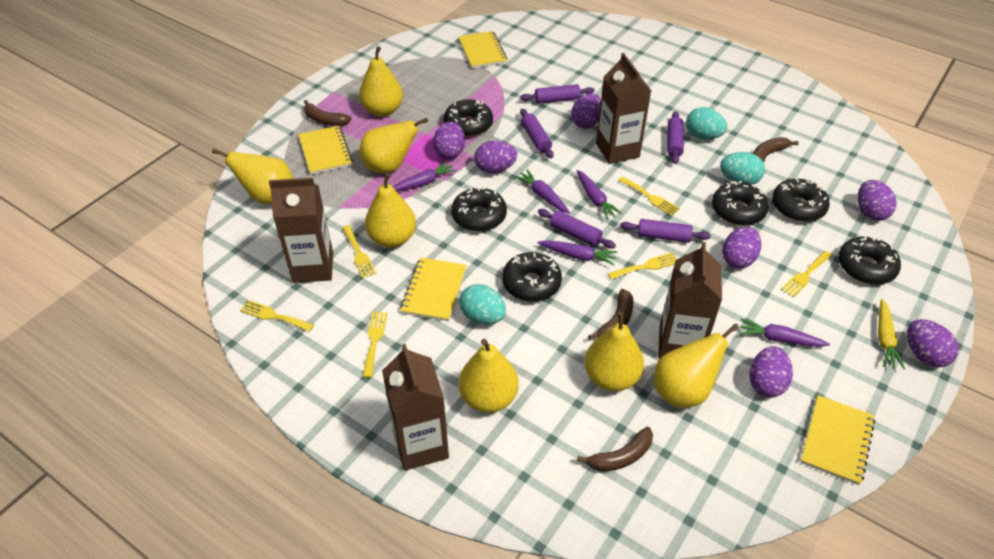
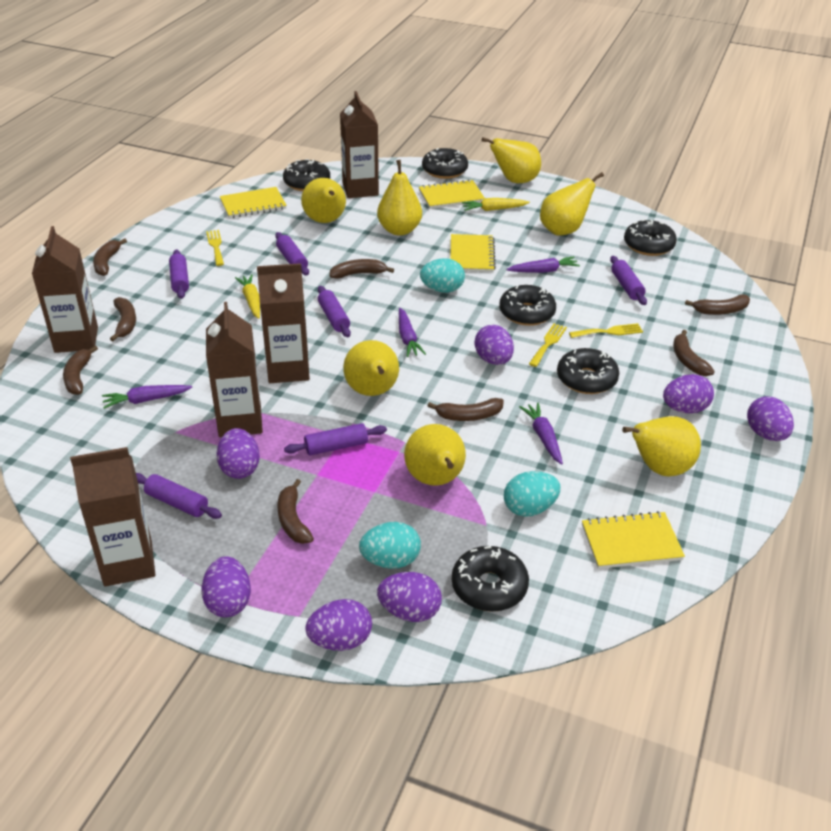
brown banana: [304,100,352,126] [577,427,653,471] [588,289,633,340] [753,137,799,163] = 4 -> [63,346,98,395] [93,239,127,276] [110,297,136,341] [278,479,314,544] [329,259,394,279] [427,398,504,421] [673,330,715,376] [685,294,750,315] = 8
brown carton: [269,178,333,283] [382,344,449,471] [596,53,651,164] [658,242,722,359] = 4 -> [32,226,98,353] [70,447,155,587] [206,302,263,437] [257,263,310,383] [340,91,379,198] = 5
purple carrot: [393,161,456,192] [514,169,570,214] [538,240,618,265] [576,170,622,219] [739,319,830,347] = 5 -> [102,385,192,409] [399,308,426,357] [507,257,580,273] [519,403,563,465] = 4
purple rolling pin: [520,84,595,104] [520,109,553,158] [538,209,616,249] [620,219,711,243] [667,111,684,164] = 5 -> [136,473,222,519] [169,250,189,299] [275,232,309,276] [284,423,387,455] [318,286,351,337] [610,256,647,305] = 6
yellow carrot: [878,299,905,369] = 1 -> [235,274,260,319] [462,198,530,211] = 2
yellow fork: [240,300,314,332] [342,225,376,278] [362,312,387,378] [607,252,677,280] [618,176,680,216] [781,251,832,297] = 6 -> [206,230,224,266] [529,323,567,367] [569,323,643,338] = 3

